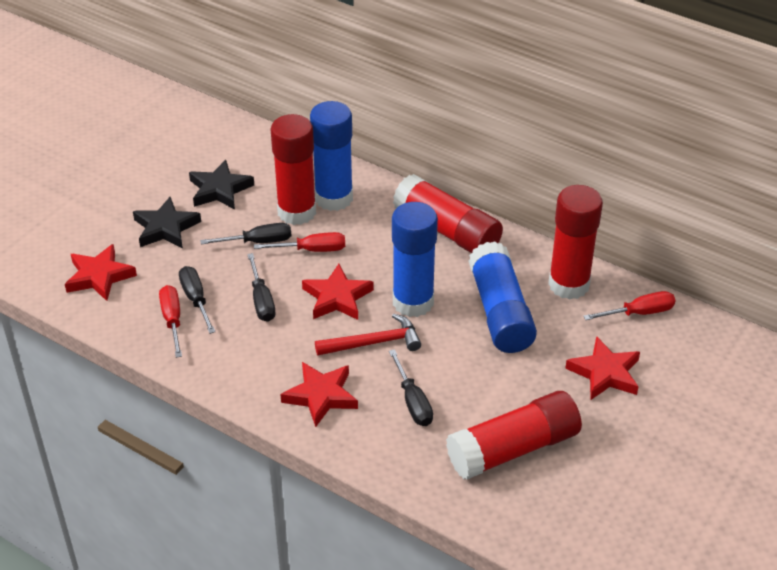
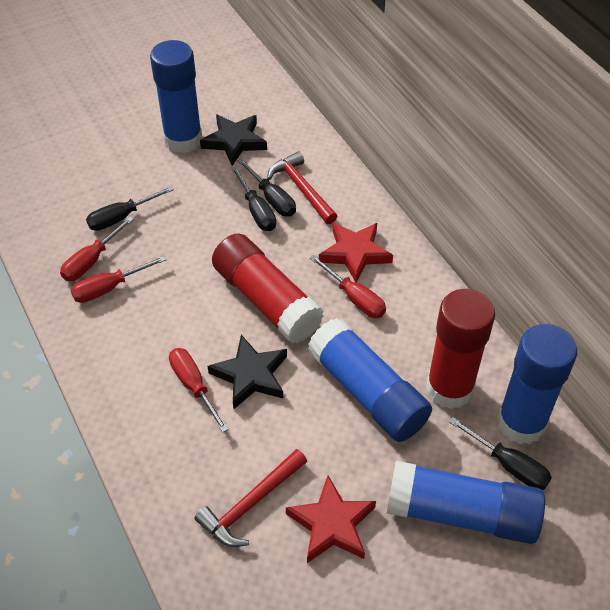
blue glue stick: [310,101,353,211] [392,202,438,317] [468,241,537,353] = 3 -> [150,40,202,153] [308,318,432,442] [387,461,545,544] [497,324,577,444] = 4
red glue stick: [270,114,316,225] [393,174,503,253] [446,391,582,479] [548,185,603,300] = 4 -> [212,233,324,343] [426,289,495,409] = 2
red hammer: [315,314,421,356] = 1 -> [195,449,307,547] [267,151,337,224] = 2
red screwdriver: [159,285,182,358] [254,232,345,252] [583,291,676,320] = 3 -> [60,216,134,281] [71,256,166,303] [169,348,229,433] [310,255,386,318] = 4
red star: [65,244,137,301] [280,362,358,427] [302,264,374,320] [565,336,640,400] = 4 -> [286,476,376,563] [319,222,393,283] = 2

